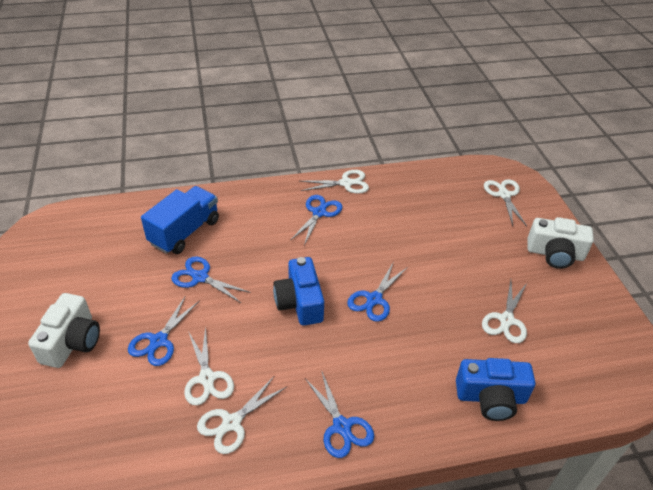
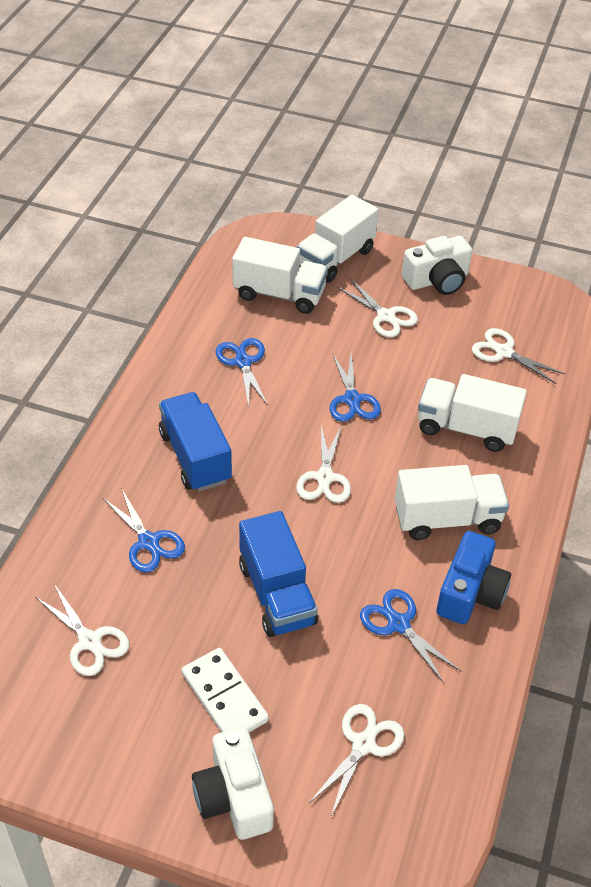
blue camera: [273,257,324,325] [456,358,535,421] = 2 -> [437,531,511,624] = 1
blue scissors: [128,295,199,366] [171,257,251,303] [291,195,342,245] [305,370,374,458] [347,261,408,322] = 5 -> [103,488,185,573] [215,338,268,408] [329,353,381,422] [360,589,461,683] = 4
blue truck: [141,186,219,254] = 1 -> [159,392,232,492] [239,511,318,637] = 2
white domino: none = 0 -> [182,648,269,732] = 1
white truck: none = 0 -> [232,237,328,314] [297,195,378,283] [395,465,509,540] [418,374,527,452] = 4

